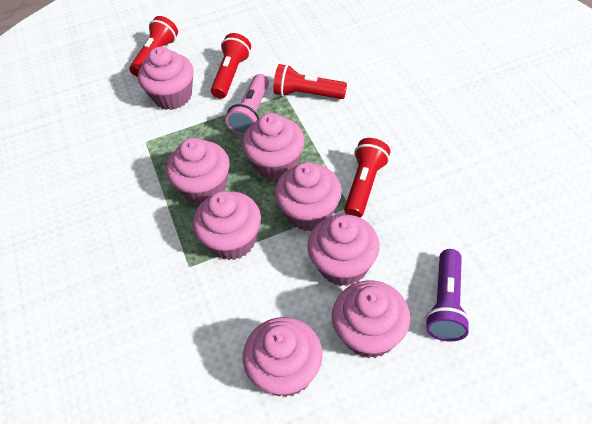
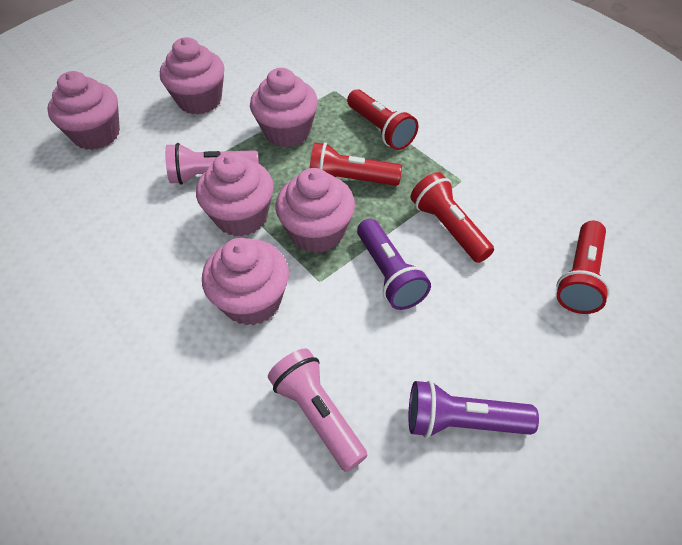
pink cupcake: [138,47,194,110] [166,138,229,205] [193,191,261,260] [242,113,305,180] [243,317,323,397] [275,162,342,232] [307,214,380,286] [332,281,410,358] = 8 -> [47,71,120,150] [160,37,224,115] [196,152,274,237] [202,238,289,326] [250,68,318,147] [276,168,355,253] = 6
pink flashlight: [226,74,269,136] = 1 -> [165,143,259,184] [268,348,367,472] = 2
purple flashlight: [425,249,471,342] = 1 -> [357,219,431,310] [408,380,539,438] = 2

